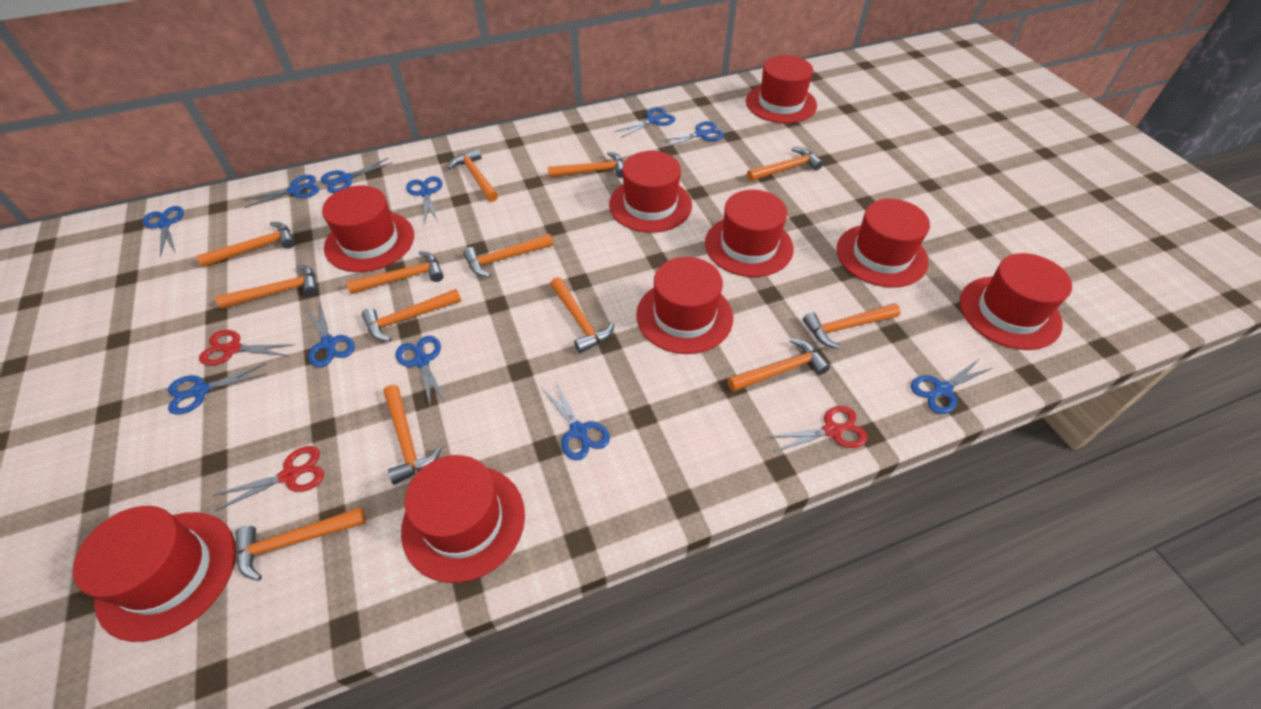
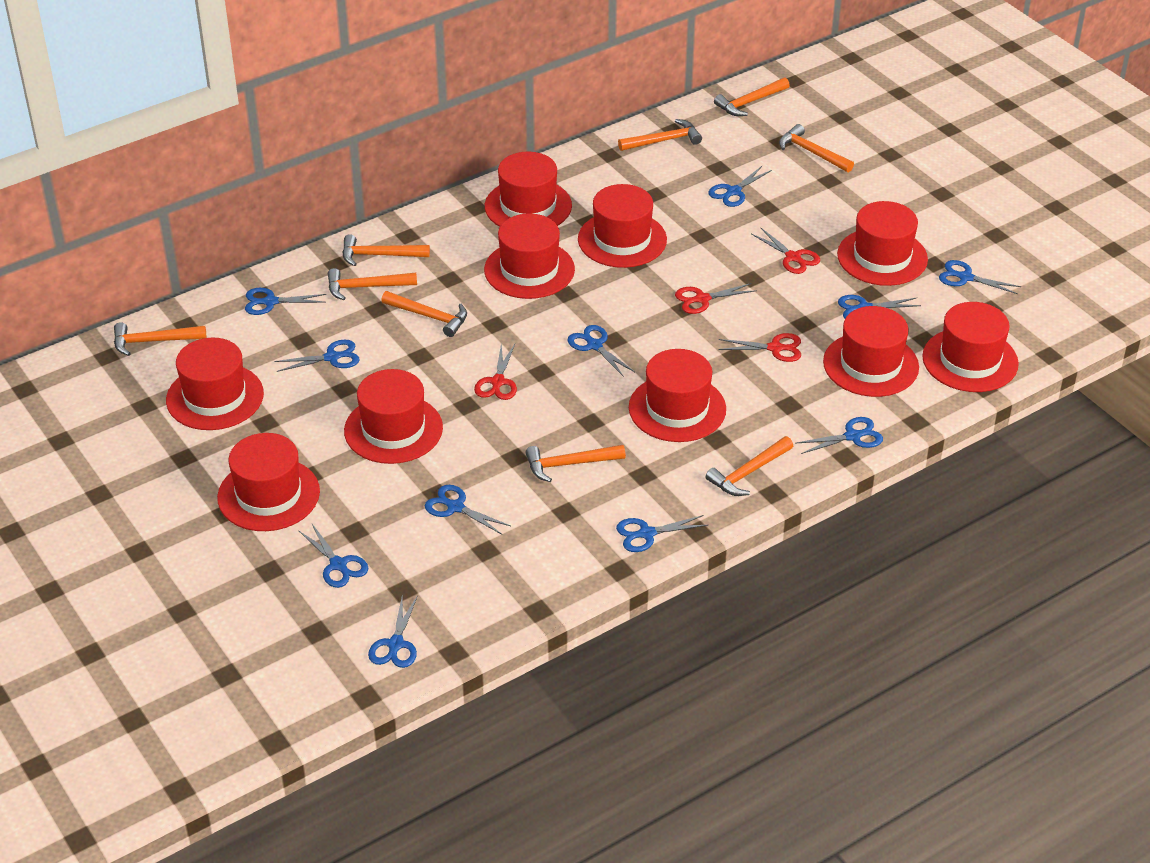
orange hammer: [197,222,295,267] [216,264,318,309] [236,507,366,581] [347,251,444,294] [362,289,461,341] [383,385,442,485] [448,148,498,202] [463,234,553,277] [548,152,624,178] [550,277,614,353] [728,338,830,392] [747,147,823,182] [803,303,901,349] = 13 -> [114,322,206,356] [328,268,417,300] [342,234,430,266] [381,291,467,337] [525,445,626,482] [618,119,702,151] [706,436,793,496] [714,78,790,116] [779,124,854,172] = 9
red hat: [73,506,236,642] [322,185,414,272] [401,455,525,583] [609,151,692,233] [636,257,733,354] [705,190,794,277] [746,55,817,123] [837,199,930,288] [960,253,1072,350] = 9 -> [166,338,264,430] [217,433,320,531] [344,369,443,464] [484,213,575,299] [485,152,572,227] [578,184,667,268] [629,349,726,442] [823,306,919,397] [837,201,928,286] [922,302,1019,392] = 10
red scissors: [199,330,295,366] [214,446,324,511] [769,406,867,452] = 3 -> [474,344,517,400] [675,283,757,314] [719,333,801,362] [752,228,820,274] = 4

